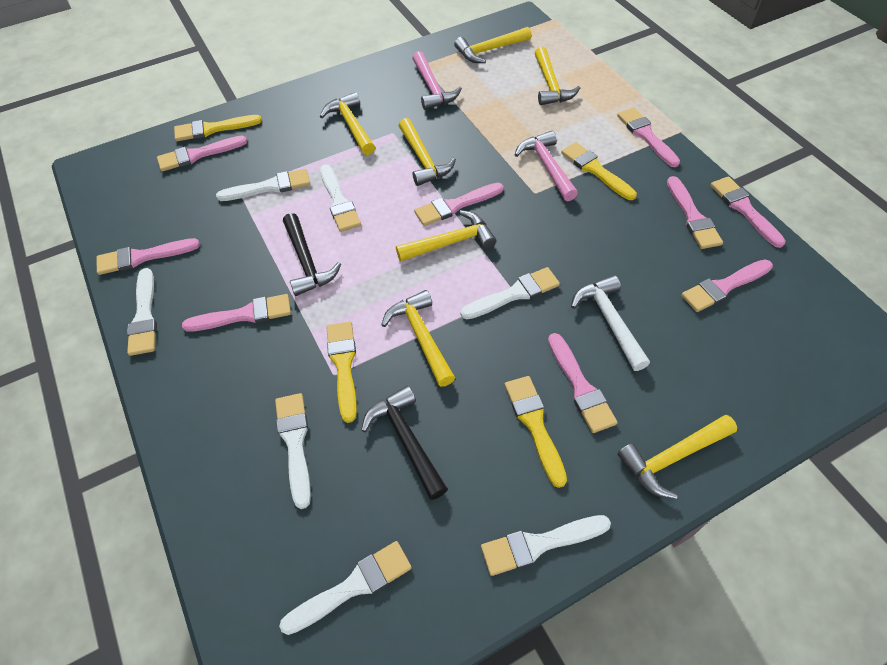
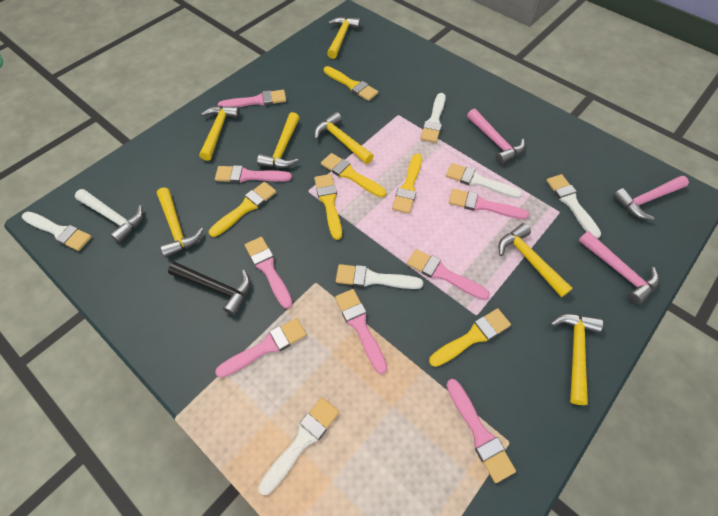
black hammer: [283,213,341,296] [361,386,448,500] = 2 -> [168,262,250,315] = 1
pink brush: [97,238,200,275] [157,136,247,172] [182,294,291,332] [414,183,504,226] [548,333,618,433] [617,108,680,167] [667,176,723,249] [681,259,773,312] [710,176,786,248] = 9 -> [215,165,292,183] [215,318,307,378] [218,90,286,107] [245,237,292,309] [335,289,387,374] [407,249,490,300] [446,379,516,483] [449,189,529,219] = 8
pink hammer: [412,51,462,110] [515,131,578,201] = 2 -> [467,109,525,165] [578,231,659,305] [613,176,689,220] = 3
white brush: [127,268,157,356] [216,169,310,201] [275,393,311,509] [279,541,412,635] [320,164,361,232] [461,267,560,320] [481,515,611,576] = 7 -> [22,212,92,251] [258,397,339,495] [336,264,423,289] [420,93,446,143] [446,163,522,198] [546,174,601,238] = 6
yellow brush: [174,115,262,141] [326,321,357,423] [504,376,567,488] [561,142,637,200] = 4 -> [209,182,276,237] [314,174,342,240] [321,153,386,198] [324,66,378,101] [392,153,422,214] [429,308,511,367] = 6

